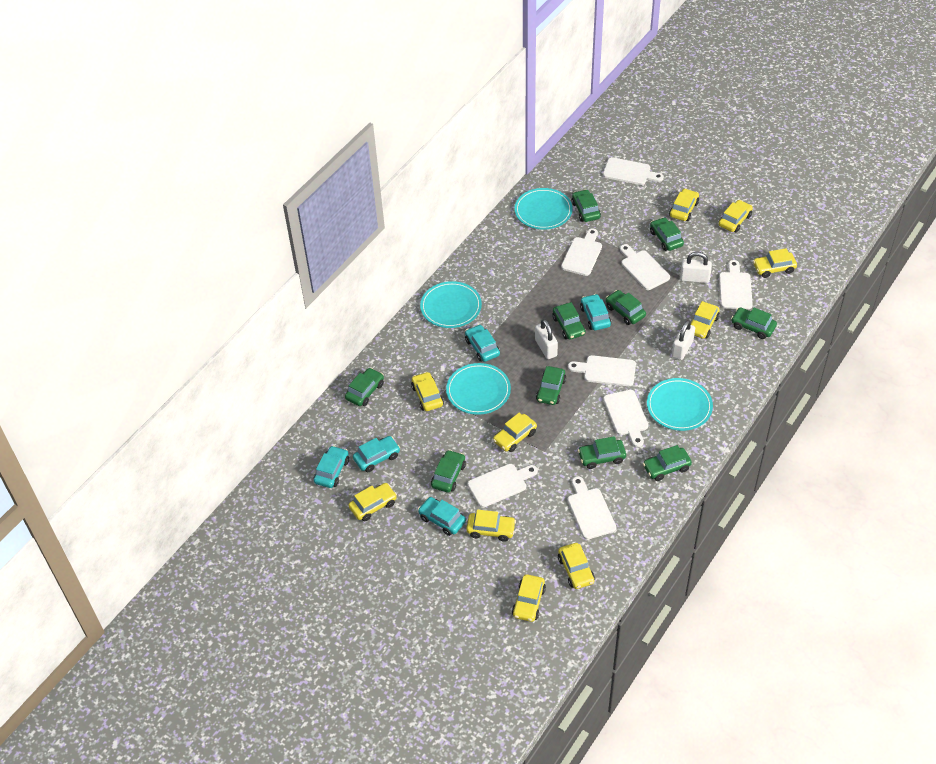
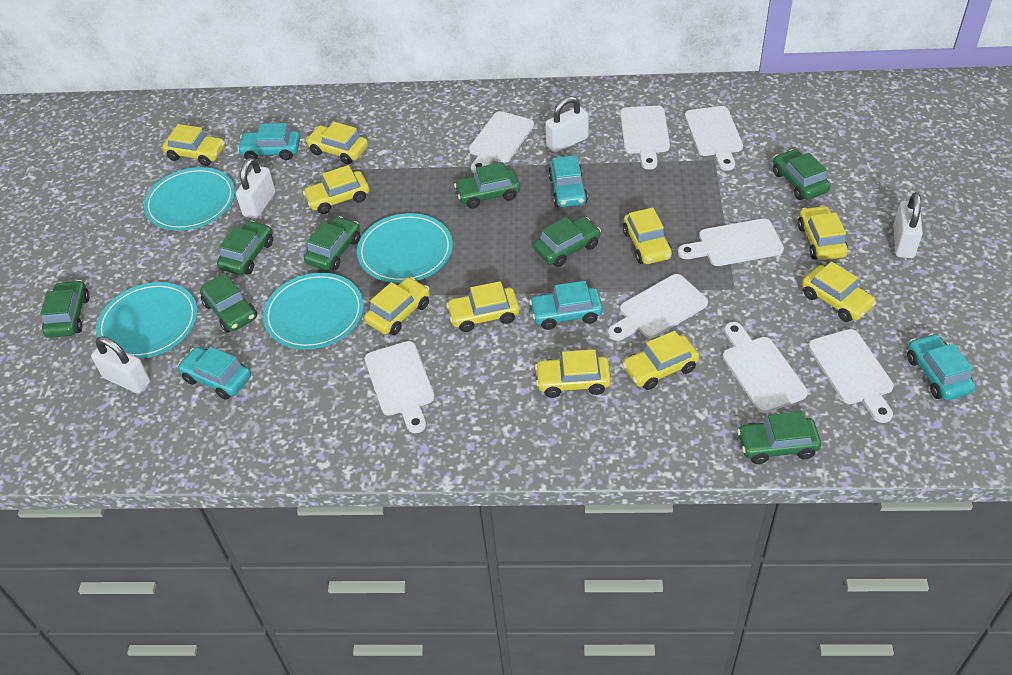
green car: [345,368,384,406] [431,450,466,493] [536,366,566,405] [552,302,586,340] [571,189,601,222] [578,436,626,469] [606,290,646,325] [643,445,692,481] [650,217,684,251] [731,307,777,339] = 10 -> [41,280,90,338] [200,273,257,333] [217,220,273,275] [304,216,360,271] [454,162,520,208] [533,217,601,267] [737,411,821,464] [773,149,830,200] = 8
white padlock: [535,319,558,359] [672,320,695,360] [680,252,712,283] = 3 -> [91,336,150,394] [236,158,276,219] [545,96,589,153] [893,192,923,258] = 4

